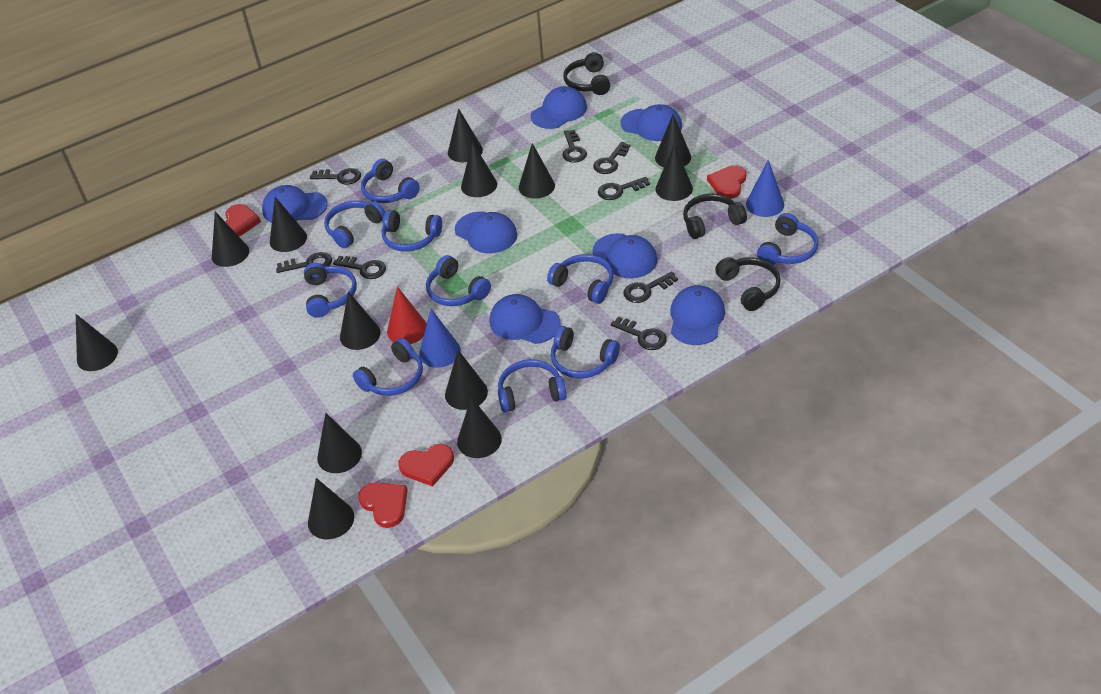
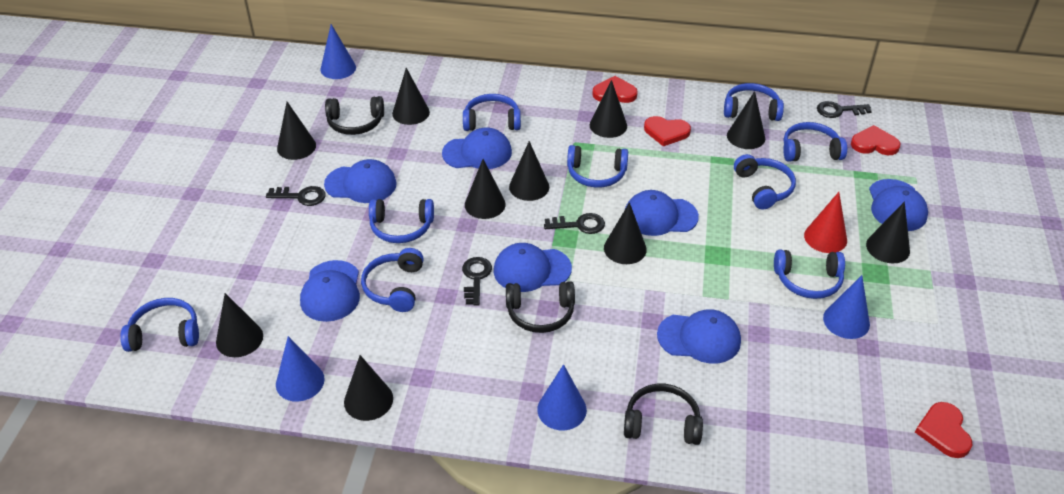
black cone: [76,314,118,371] [212,211,249,267] [270,197,307,252] [308,478,354,539] [317,413,362,473] [340,291,380,350] [445,350,488,410] [448,108,483,162] [457,397,502,458] [461,142,497,197] [519,143,555,198] [655,114,691,167] [655,145,693,201] = 13 -> [216,293,263,357] [277,102,316,160] [344,355,393,421] [392,68,430,125] [465,159,506,219] [509,141,549,201] [590,80,627,138] [604,202,647,264] [727,91,765,149] [866,202,910,263] = 10
black key: [276,252,332,273] [310,168,361,185] [333,256,386,279] [562,130,587,163] [593,142,631,174] [598,177,650,200] [611,317,667,350] [623,272,678,303] = 8 -> [266,186,326,206] [462,257,492,306] [544,213,605,234] [817,101,872,118] = 4
blue cone: [419,309,461,368] [746,160,784,217] = 2 -> [276,336,325,402] [321,24,356,79] [537,364,587,430] [823,275,870,339] = 4
blue headphones: [304,263,357,318] [324,201,385,248] [353,338,423,396] [361,159,420,203] [382,210,442,252] [426,255,491,306] [498,359,566,412] [547,254,613,304] [551,326,620,378] [757,213,818,265] = 10 -> [120,298,199,352] [361,248,424,312] [369,199,434,243] [463,94,521,131] [567,145,628,188] [724,83,784,121] [734,154,796,210] [774,250,845,299] [783,122,847,162] = 9

